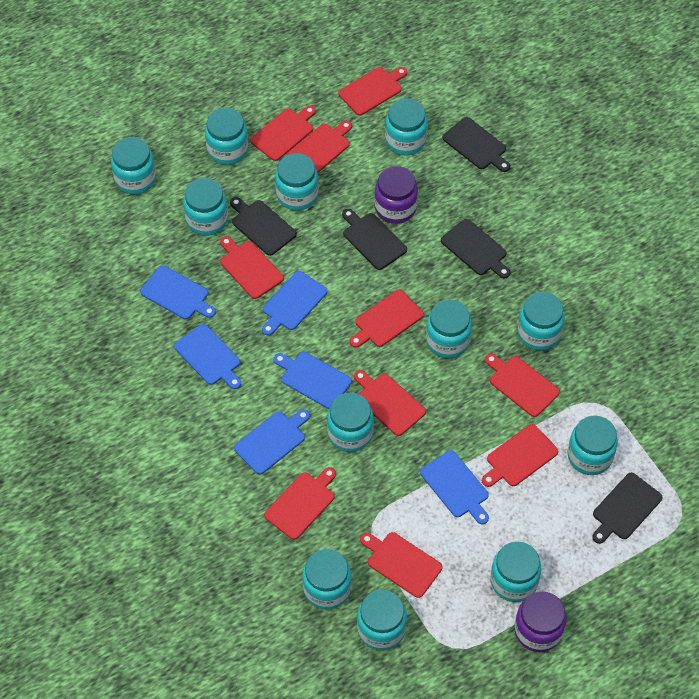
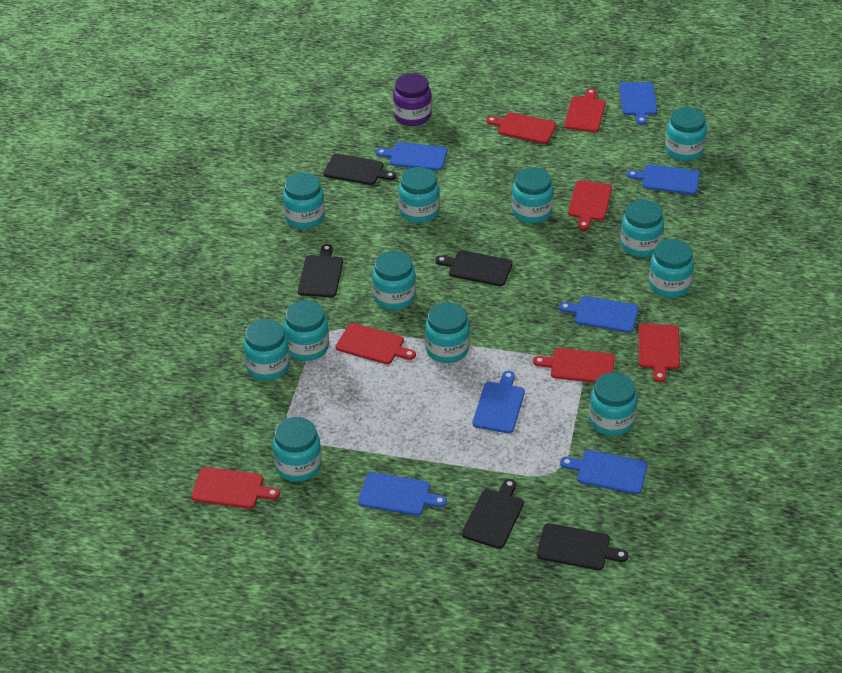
blue cutting board: [140,265,216,319] [174,324,241,389] [234,409,310,475] [262,271,327,336] [274,352,352,409] [420,450,489,524] = 6 -> [358,472,447,516] [376,142,447,171] [473,371,525,433] [559,296,639,333] [560,450,648,494] [619,82,657,125] [627,164,700,195] = 7
purple jar: [374,166,418,224] [514,591,567,652] = 2 -> [393,73,431,126] = 1
red cutting board: [220,236,284,299] [250,106,316,161] [264,467,336,540] [287,121,352,173] [338,67,407,116] [350,290,424,348] [354,370,426,436] [360,532,443,598] [482,424,558,487] [485,353,560,417] = 10 -> [191,467,280,509] [336,323,416,364] [486,112,556,144] [533,348,615,383] [564,88,606,132] [568,180,612,230] [639,323,680,382] = 7

